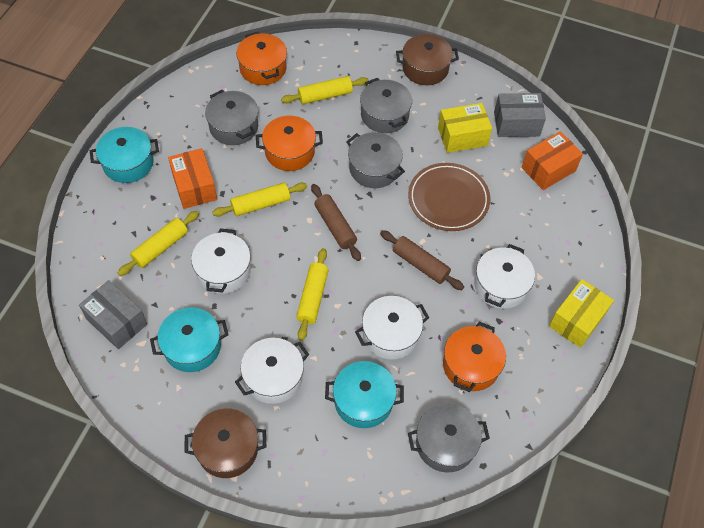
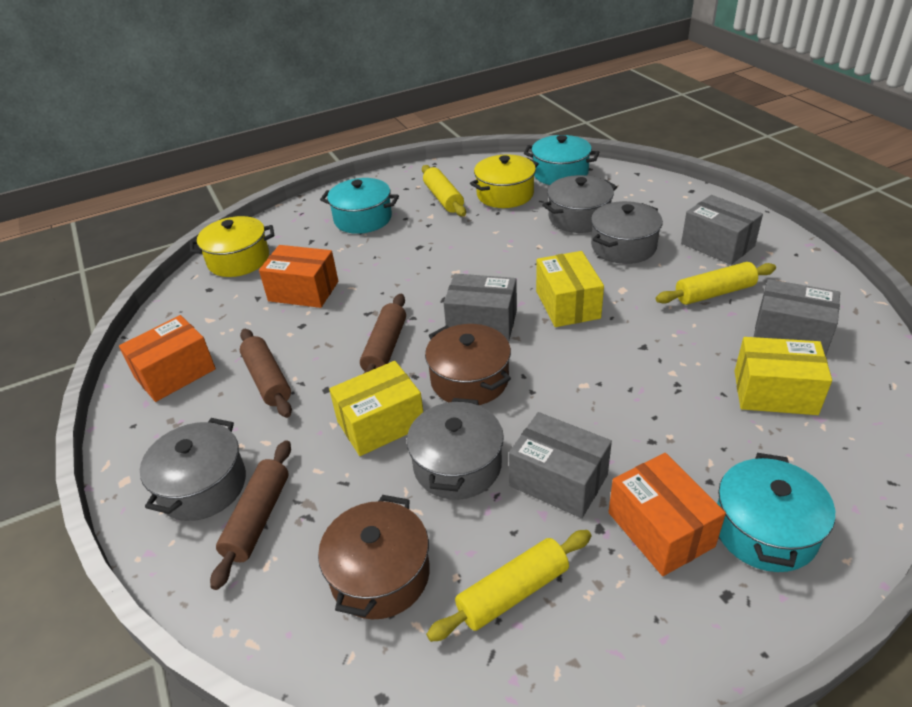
brown plate: [408,163,490,231] = 1 -> none = 0
brown rolling pin: [311,184,361,261] [380,230,464,290] = 2 -> [210,440,291,590] [240,329,292,418] [360,294,406,374] = 3
grey box: [79,280,147,349] [494,93,546,137] = 2 -> [444,274,517,341] [509,412,612,518] [681,195,763,265] [754,279,840,357] = 4
orange box: [168,148,217,209] [522,131,583,190] = 2 -> [119,315,216,402] [259,245,338,308] [609,453,726,576] = 3
orange pot: [236,32,287,85] [256,116,323,171] [443,322,506,392] = 3 -> none = 0
white pot: [191,229,251,294] [235,338,309,404] [355,296,429,360] [474,244,535,309] = 4 -> none = 0
yellow box: [438,103,492,153] [549,279,614,348] = 2 -> [329,361,423,456] [536,251,604,327] [734,337,832,415] = 3
yellow pot: none = 0 -> [190,216,274,277] [470,154,539,208] = 2
yellow rolling pin: [118,211,199,276] [212,183,307,216] [281,76,369,104] [296,248,329,341] = 4 -> [422,165,466,216] [426,530,591,642] [656,262,776,305] = 3

